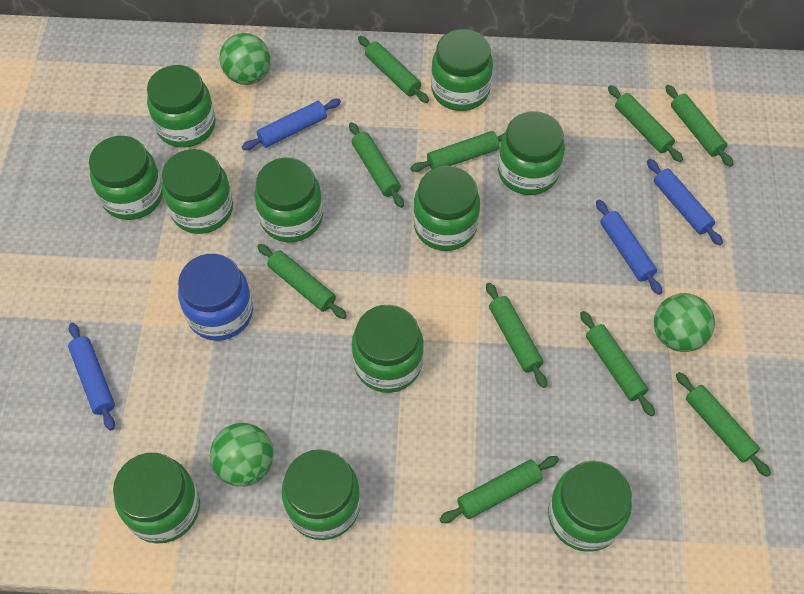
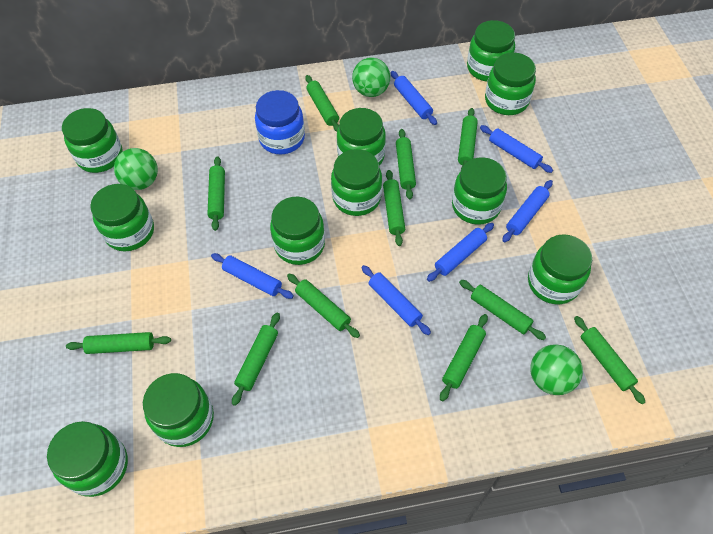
blue rolling pin: [68,323,115,431] [242,99,341,150] [596,200,662,295] [647,159,723,245] = 4 -> [211,253,294,299] [361,265,431,335] [391,71,437,125] [427,223,494,282] [480,125,553,173] [502,180,553,242] = 6
green rolling pin: [257,244,347,319] [349,122,404,208] [358,36,429,103] [410,131,504,172] [440,456,559,523] [486,282,547,388] [580,311,655,416] [608,85,683,162] [666,85,733,167] [676,372,771,477] = 10 -> [66,332,171,354] [207,156,225,231] [232,313,280,406] [287,274,360,338] [305,75,339,132] [383,170,405,246] [396,129,416,200] [440,314,488,401] [458,108,478,169] [459,280,546,340] [574,316,645,404] = 11

